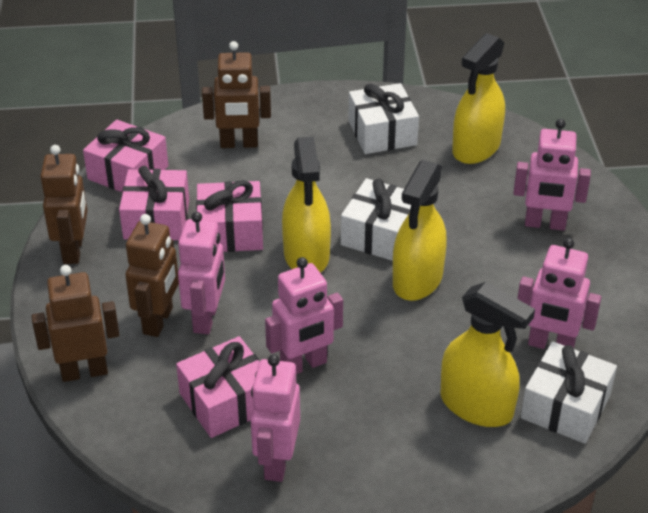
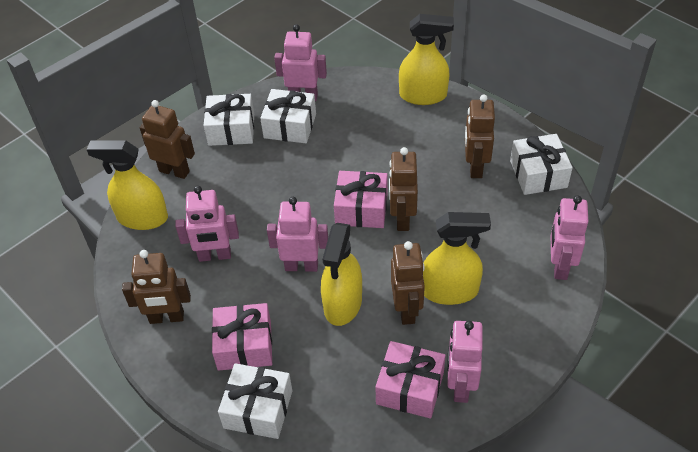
brown robot: [32,265,120,382] [40,145,88,264] [125,214,179,337] [202,41,271,148] = 4 -> [122,250,191,324] [140,100,195,179] [389,147,418,231] [391,241,425,325] [465,94,495,178] = 5
pink gift: [83,120,168,192] [119,166,189,240] [176,336,259,438] [196,180,263,252] = 4 -> [212,303,272,371] [334,171,388,228] [375,341,446,419] = 3
white gift: [341,178,411,261] [348,83,419,154] [521,341,617,444] = 3 -> [204,94,254,146] [218,363,292,439] [260,89,316,143] [510,134,573,195] = 4

